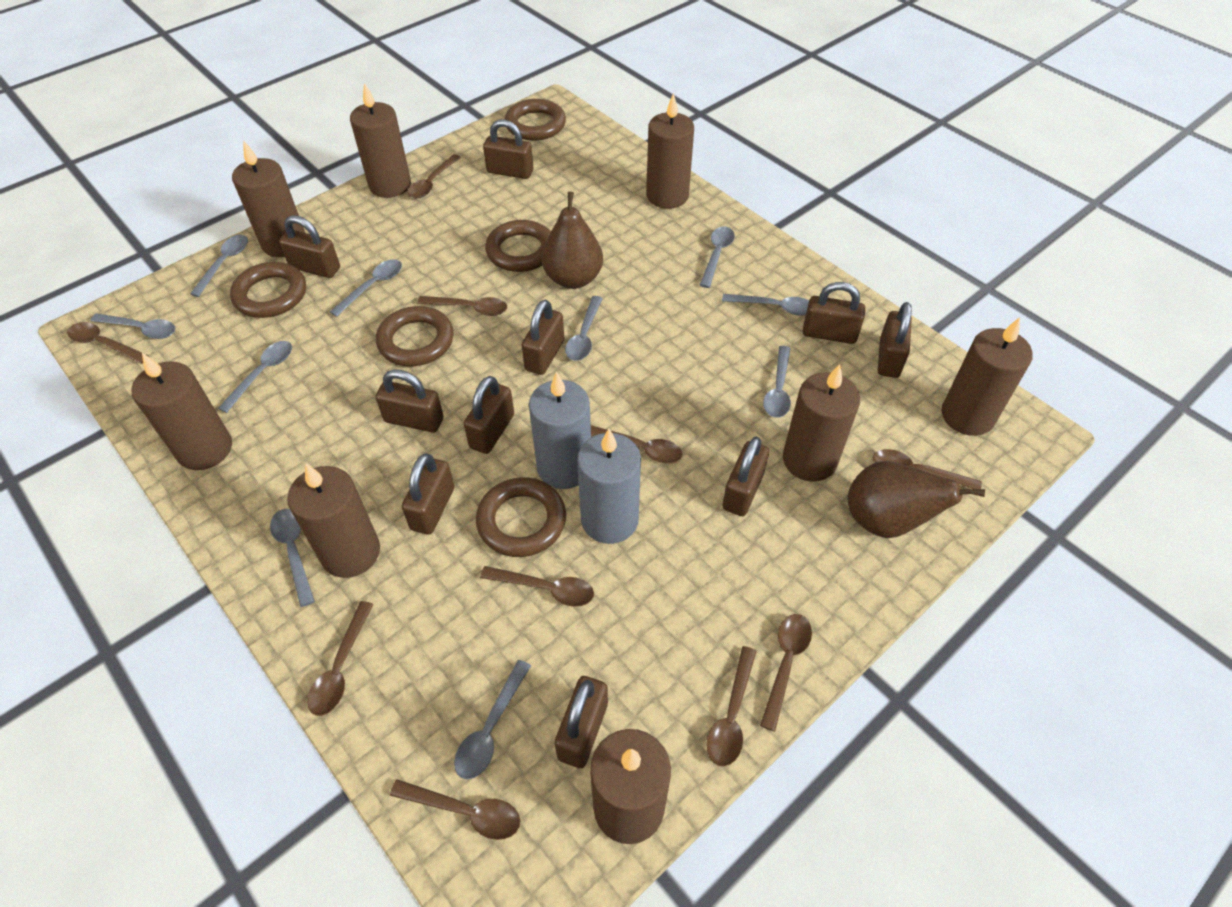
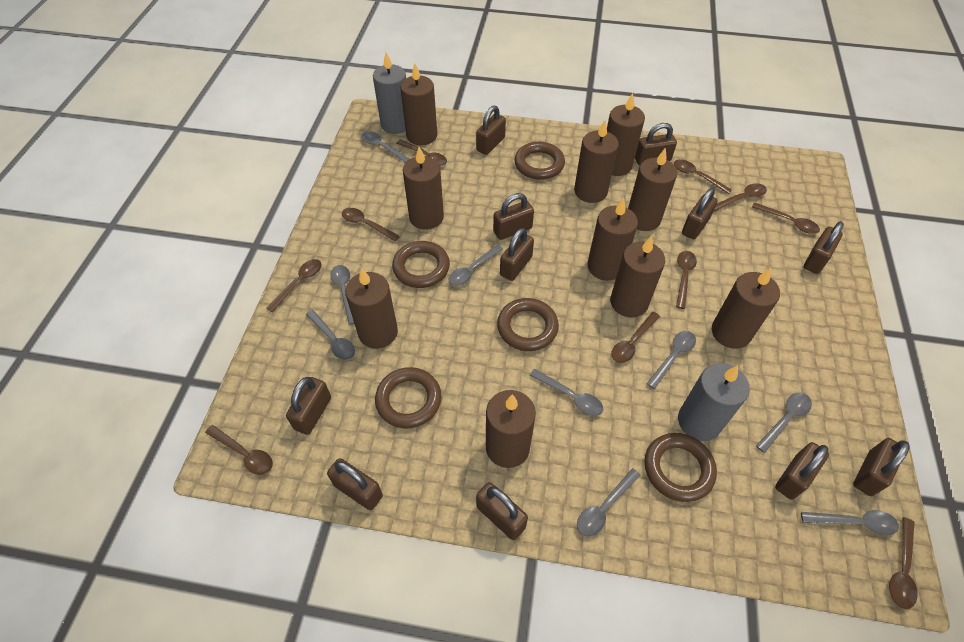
brown candle: [131,353,232,470] [232,141,305,257] [287,464,380,578] [350,83,411,198] [590,729,671,844] [646,93,694,209] [783,364,860,482] [942,317,1033,436] = 8 -> [345,268,398,349] [400,63,437,145] [403,147,444,230] [486,390,536,468] [574,120,619,203] [587,198,638,281] [607,93,645,176] [610,236,665,318] [628,148,677,231] [712,268,780,349] = 10
brown padlock: [279,215,340,278] [376,369,444,432] [402,453,454,535] [464,376,514,454] [483,119,533,179] [521,300,564,375] [554,676,608,768] [723,437,769,516] [803,282,865,344] [878,302,912,378] = 10 -> [286,377,331,435] [327,458,383,510] [476,106,506,155] [476,482,528,540] [493,193,534,240] [500,228,534,281] [635,123,677,166] [682,188,718,239] [775,442,829,500] [804,221,844,274] [853,438,910,496] = 11
brown pear: [542,192,603,289] [848,461,985,538] = 2 -> none = 0
grey spoon: [90,313,175,339] [190,234,248,297] [218,341,292,413] [270,509,315,607] [330,259,402,317] [454,660,531,779] [565,296,603,361] [700,226,735,288] [722,294,809,316] [763,346,791,418] = 10 -> [306,310,355,360] [330,265,354,325] [361,131,410,163] [448,245,503,286] [530,369,603,416] [577,468,641,537] [646,331,696,389] [756,392,812,453] [801,510,899,535] = 9

